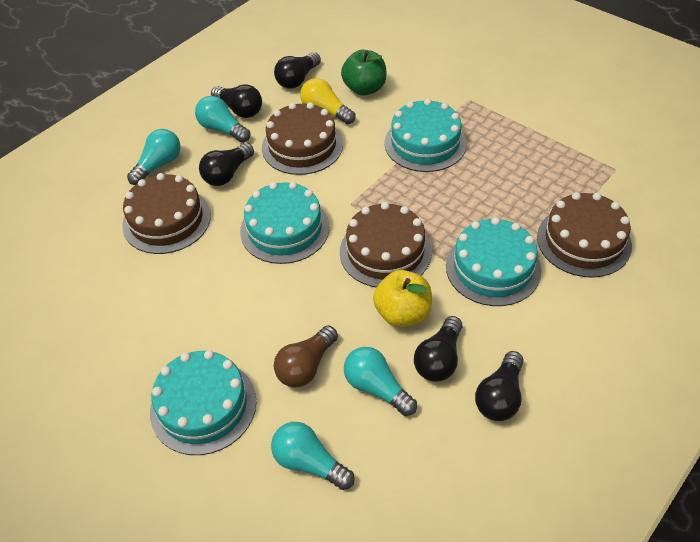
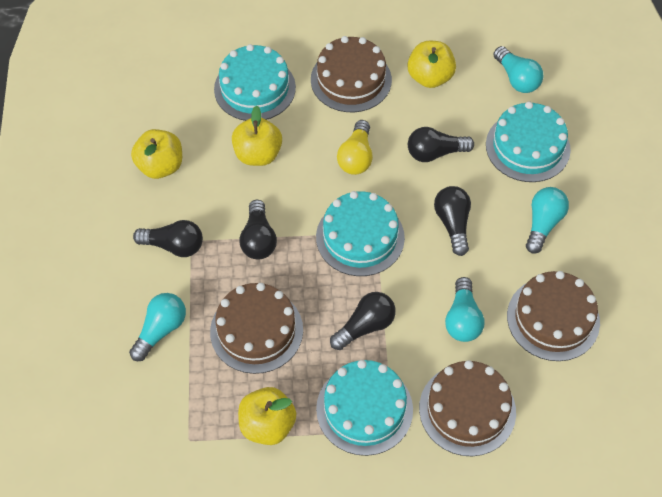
brown light bulb: [274,326,338,387] = 1 -> none = 0
green apple: [341,50,387,96] = 1 -> none = 0
yellow apple: [373,270,432,327] = 1 -> [131,129,182,179] [232,105,282,166] [238,387,296,445] [407,41,456,88] = 4

